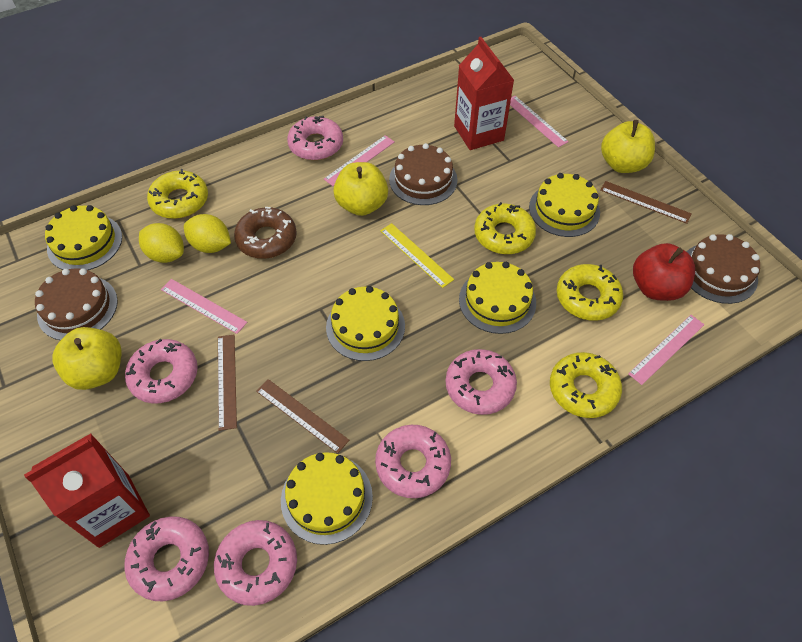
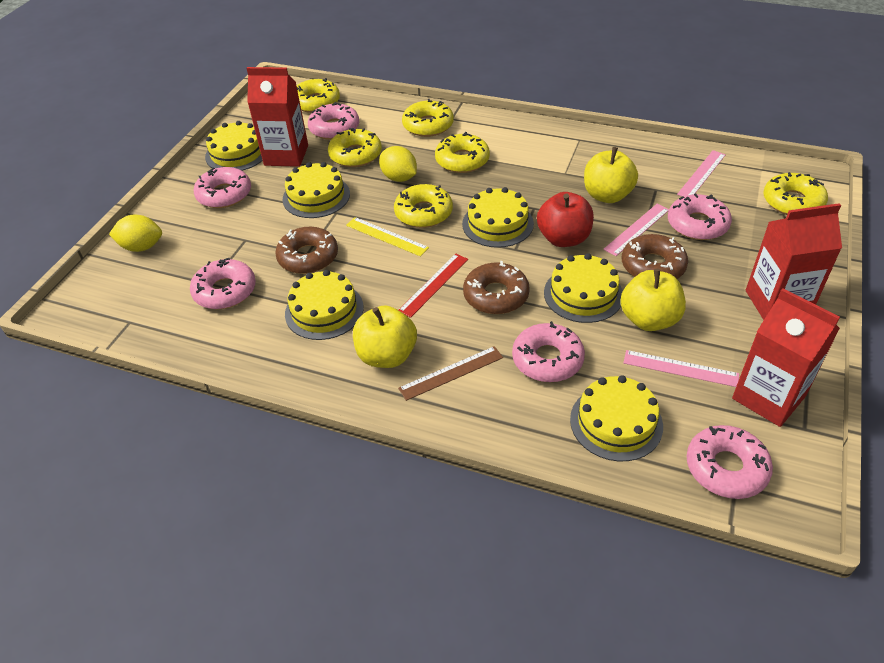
brown cake: [35,268,118,340] [389,143,458,205] [687,234,760,304] = 3 -> none = 0
brown donut: [234,207,297,259] = 1 -> [275,227,338,274] [463,261,530,314] [622,234,688,279] = 3
brown ruler: [218,335,237,431] [256,379,349,454] [600,181,692,224] = 3 -> [398,346,503,401] = 1
pink ruler: [161,279,247,334] [324,135,395,186] [510,96,569,147] [628,315,705,385] = 4 -> [603,204,669,256] [623,350,739,387] [677,150,726,196] = 3
red carton: [24,433,150,548] [454,37,514,150] = 2 -> [247,67,308,167] [732,288,840,427] [746,203,842,320] = 3
red ruler: none = 0 -> [399,254,468,318] = 1
yellow cake: [45,205,122,270] [281,452,373,545] [326,286,405,361] [459,262,536,334] [529,173,600,237] = 5 -> [205,121,263,171] [282,162,350,218] [285,270,364,340] [462,187,534,248] [544,253,623,323] [570,375,663,461] = 6
yellow donut: [147,169,208,219] [474,202,536,254] [550,352,622,418] [557,264,623,321] = 4 -> [297,78,340,113] [328,128,382,167] [394,184,453,228] [402,99,454,137] [435,132,490,173] [763,172,828,215] = 6

